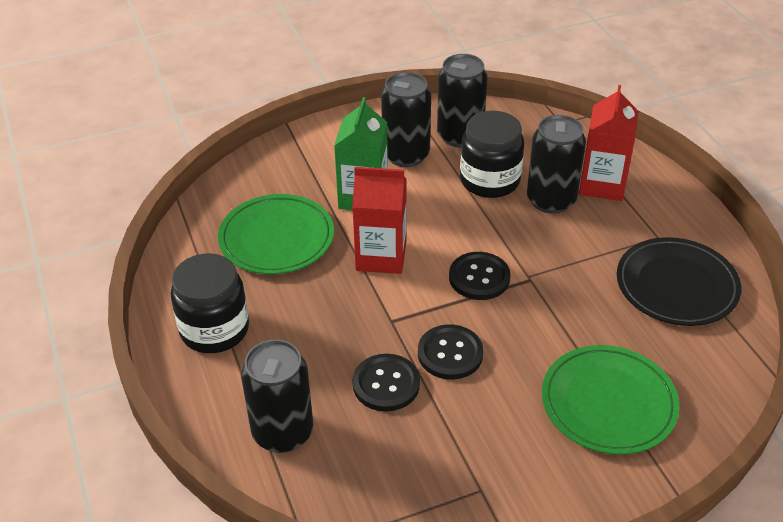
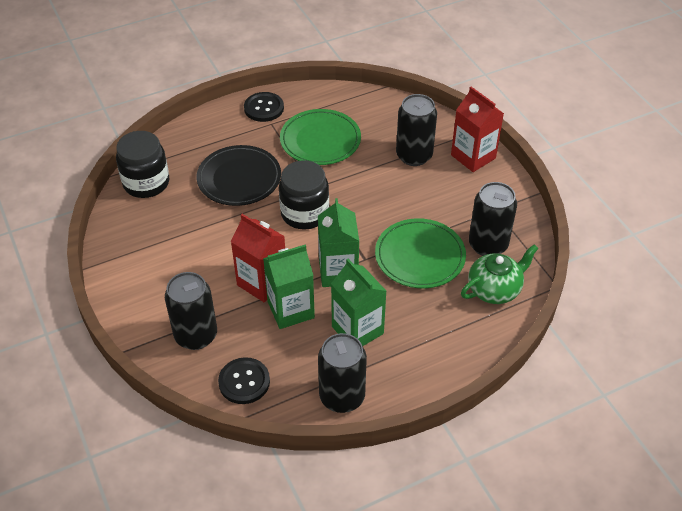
black button: [353,354,420,412] [418,324,483,380] [449,252,511,300] = 3 -> [218,357,270,404] [244,92,284,122] = 2
green carton: [334,97,388,210] = 1 -> [263,244,315,329] [318,198,359,287] [331,259,386,346] = 3
green teapot: none = 0 -> [461,244,539,304] = 1

